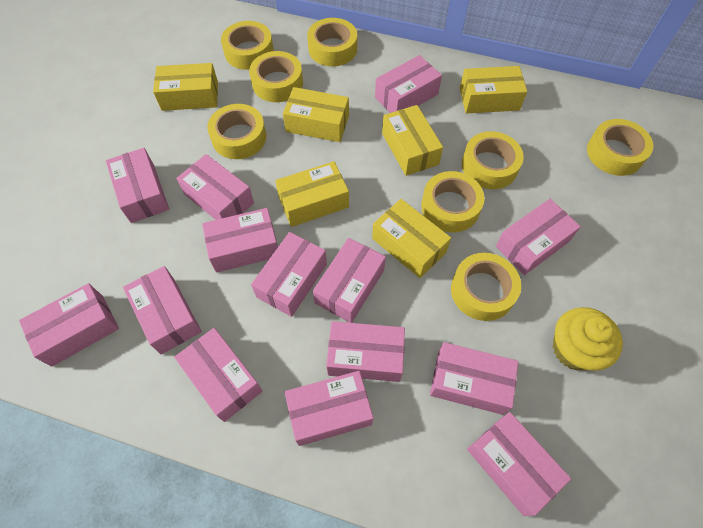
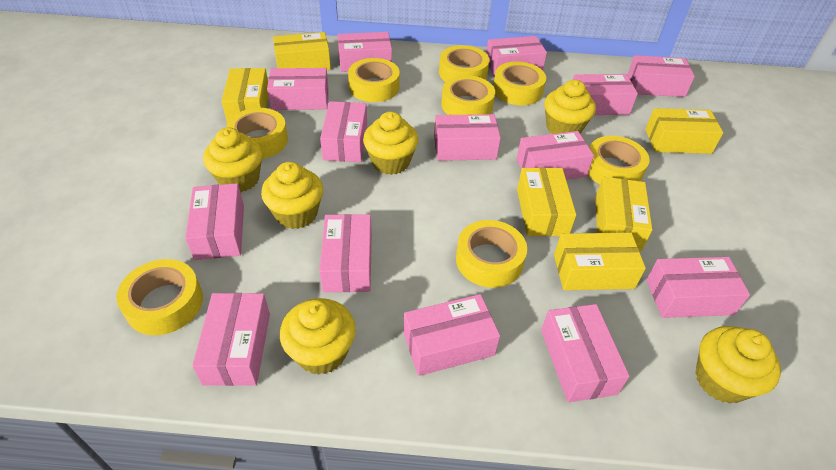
yellow cupcake: [553,307,623,371] = 1 -> [203,127,263,192] [261,162,323,229] [280,298,356,375] [363,111,418,175] [544,80,596,134] [695,326,781,404] = 6

